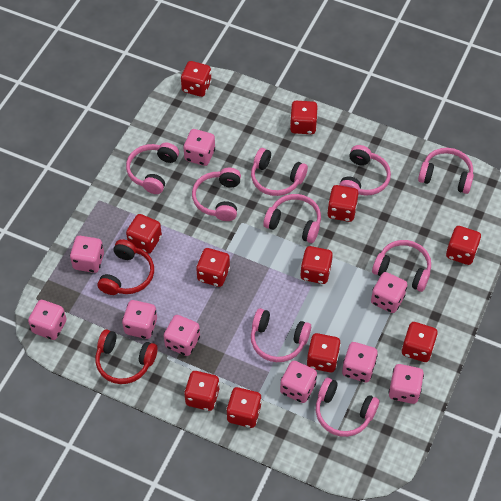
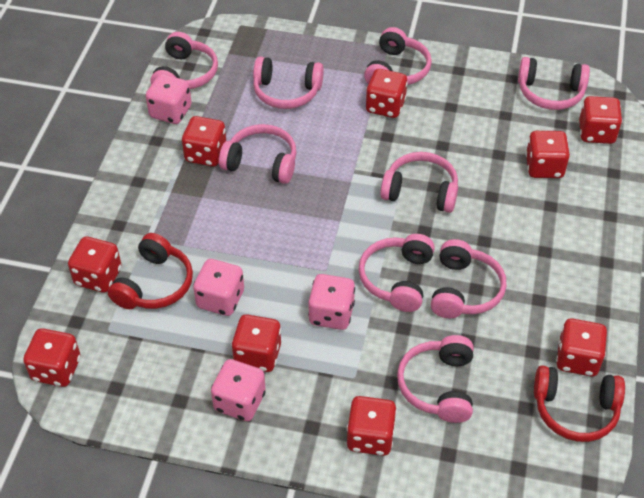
pink dice: [28,300,67,340] [70,236,104,273] [122,300,157,339] [164,315,200,356] [183,129,215,166] [280,361,317,403] [342,342,378,382] [371,272,407,313] [389,364,424,404] = 9 -> [146,74,192,124] [193,259,244,316] [211,359,266,421] [308,274,355,330] = 4
red dice: [126,214,162,254] [181,61,212,97] [184,371,219,411] [196,248,230,287] [226,387,262,428] [290,101,318,134] [300,246,333,284] [307,333,341,372] [327,185,359,222] [402,322,438,362] [446,226,481,265] = 11 -> [23,328,81,387] [68,236,122,293] [182,116,226,167] [231,314,281,372] [347,396,397,456] [366,69,408,118] [526,131,570,178] [556,318,607,377] [579,96,622,144] = 9

